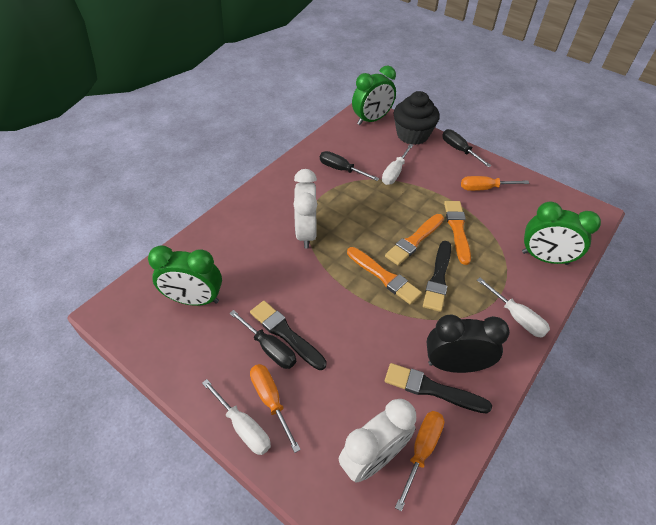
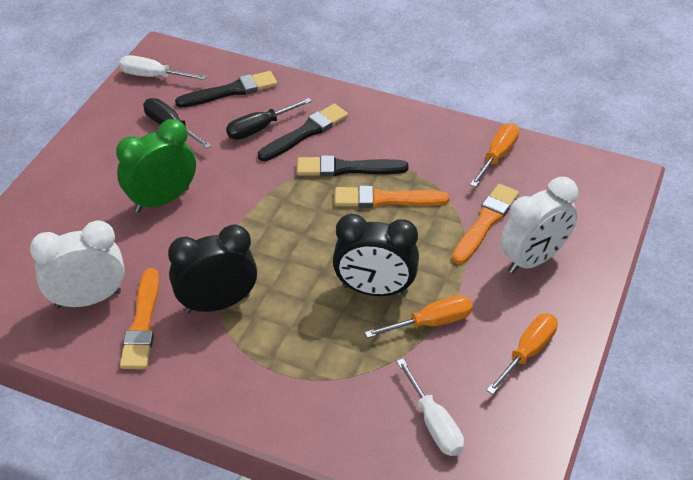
black clock: [427,314,510,373] = 1 -> [168,224,257,313] [333,214,419,296] = 2
black cupcake: [394,91,440,145] = 1 -> none = 0
black screwdriver: [229,310,296,369] [320,151,379,181] [442,129,492,167] = 3 -> [143,98,212,148] [226,98,312,140] = 2
green clock: [148,245,222,306] [352,65,396,125] [522,202,601,265] = 3 -> [116,119,196,212] = 1
white screwdriver: [202,379,271,455] [382,144,413,185] [477,278,550,338] = 3 -> [119,55,207,80] [396,359,464,456] = 2

